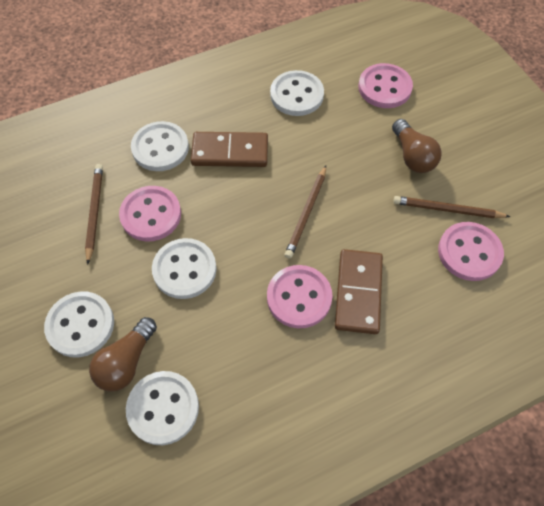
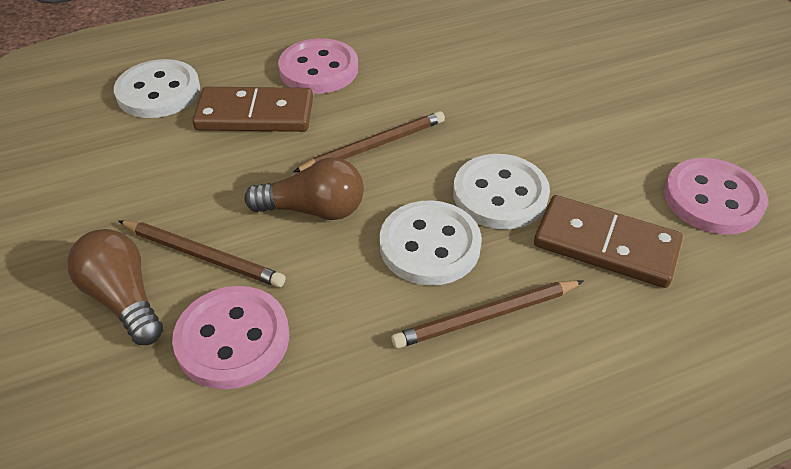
pink button: [119,186,181,242] [267,265,332,328] [358,63,413,108] [438,222,504,281] = 4 -> [172,286,289,389] [278,38,358,94] [664,158,768,235] = 3
white button: [44,291,114,358] [126,371,199,445] [131,121,189,171] [152,238,217,299] [270,70,324,116] = 5 -> [114,59,200,118] [379,200,482,286] [453,154,550,230] = 3

